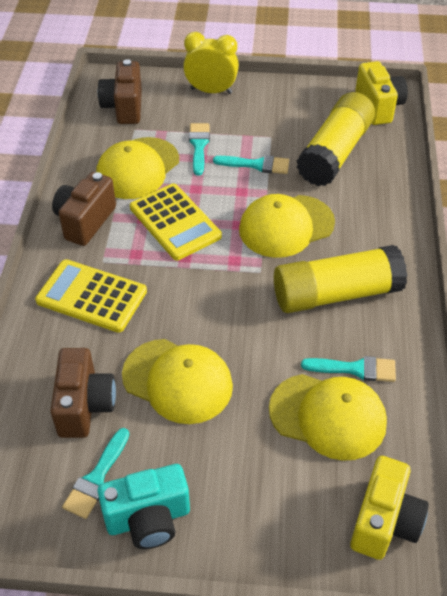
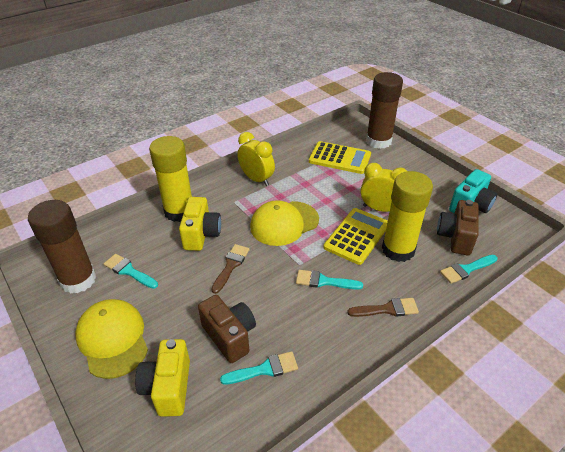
brown brush: none = 0 -> [211,244,250,294] [347,298,419,317] = 2
brown camera: [50,348,116,438] [52,172,116,246] [98,59,142,124] = 3 -> [198,295,256,363] [437,200,479,255] = 2
brown glue stick: none = 0 -> [28,200,96,294] [366,72,403,149] = 2
yellow cap: [96,137,179,199] [122,339,233,424] [239,194,335,258] [269,374,387,461] = 4 -> [75,299,148,379] [250,200,319,246] = 2
yellow clock: [183,32,239,94] = 1 -> [237,132,275,186] [361,163,407,212] = 2

